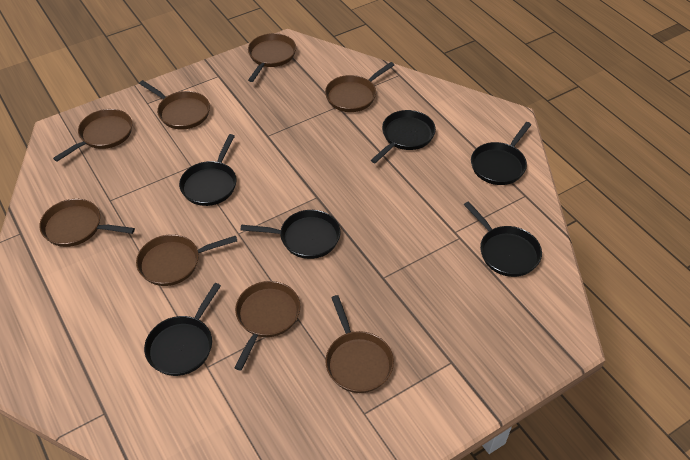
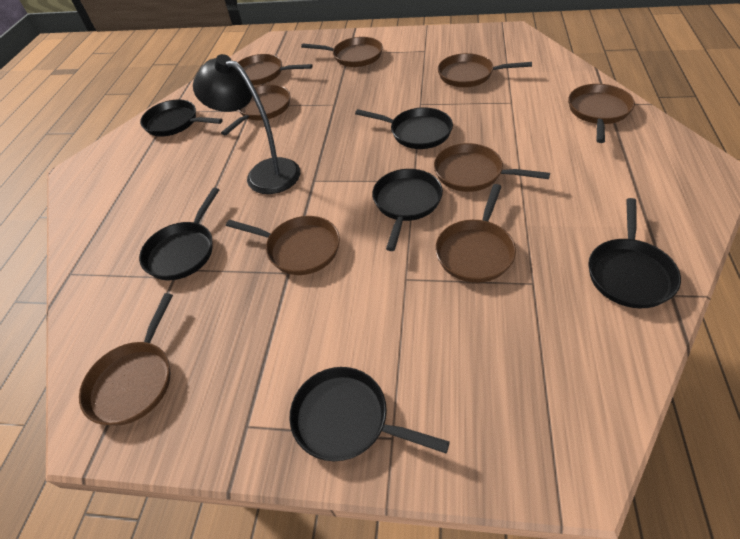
black lamp: none = 0 -> [193,54,300,194] = 1
brown pan: [39,199,135,247] [53,109,132,162] [136,234,237,286] [139,80,210,130] [234,281,300,371] [248,33,296,82] [325,62,394,112] [325,295,394,393] = 8 -> [79,293,173,426] [221,85,290,135] [226,216,340,275] [237,54,313,85] [301,37,383,67] [434,143,550,192] [435,184,516,283] [438,53,532,87] [568,84,635,143] = 9

